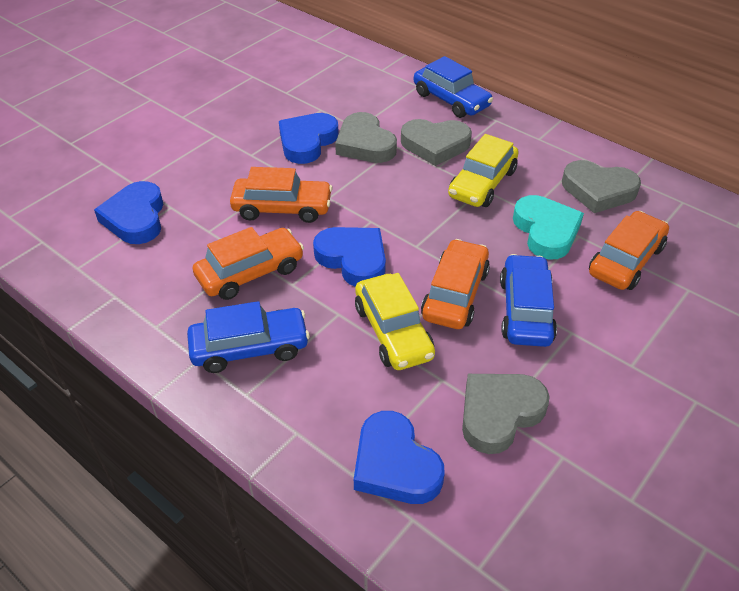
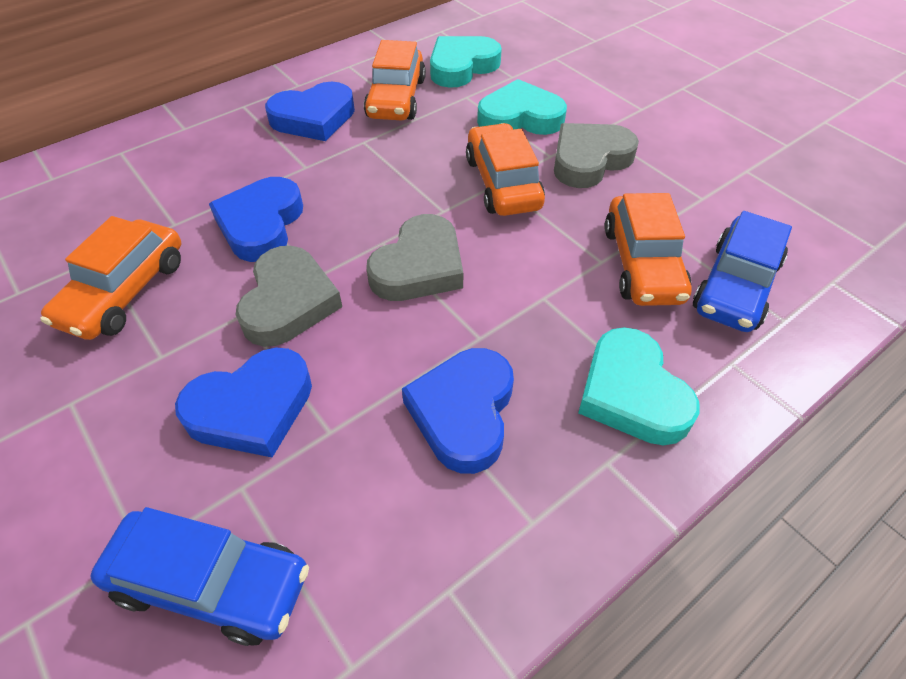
blue car: [187,301,310,373] [414,56,493,118] [500,254,557,347] = 3 -> [90,507,309,646] [693,211,792,332] = 2
grey heart: [335,112,397,163] [401,119,472,166] [462,374,550,454] [562,160,641,213] = 4 -> [235,246,342,347] [366,214,463,301] [554,123,639,188] = 3
turquoise heart: [513,195,584,260] = 1 -> [430,36,502,88] [477,79,567,135] [578,327,699,445] = 3
yellow car: [355,273,435,370] [448,134,519,207] = 2 -> none = 0

